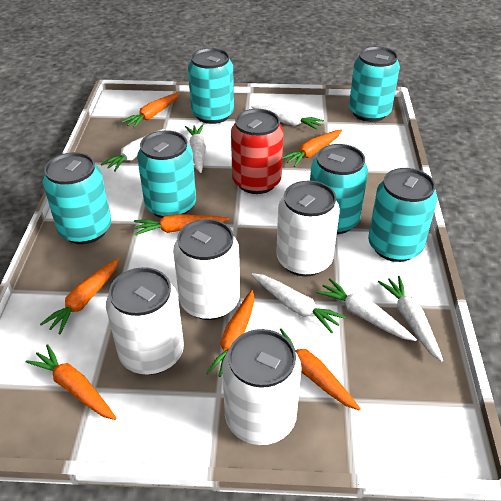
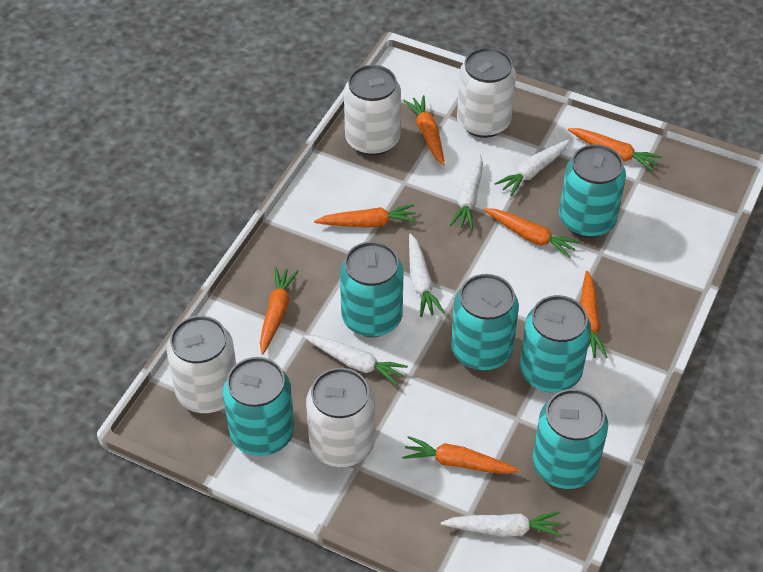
red can: [231,109,284,194] = 1 -> none = 0
white carrot: [101,129,165,172] [185,125,206,173] [251,105,324,130] [251,273,346,333] [316,278,417,341] [378,276,443,362] = 6 -> [304,335,408,386] [409,233,445,317] [441,511,563,537] [449,154,483,230] [495,139,570,196] = 5

